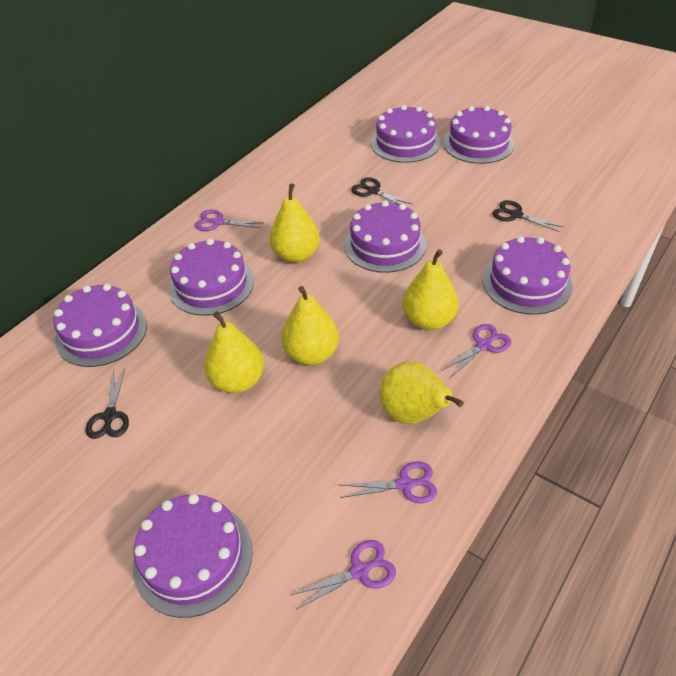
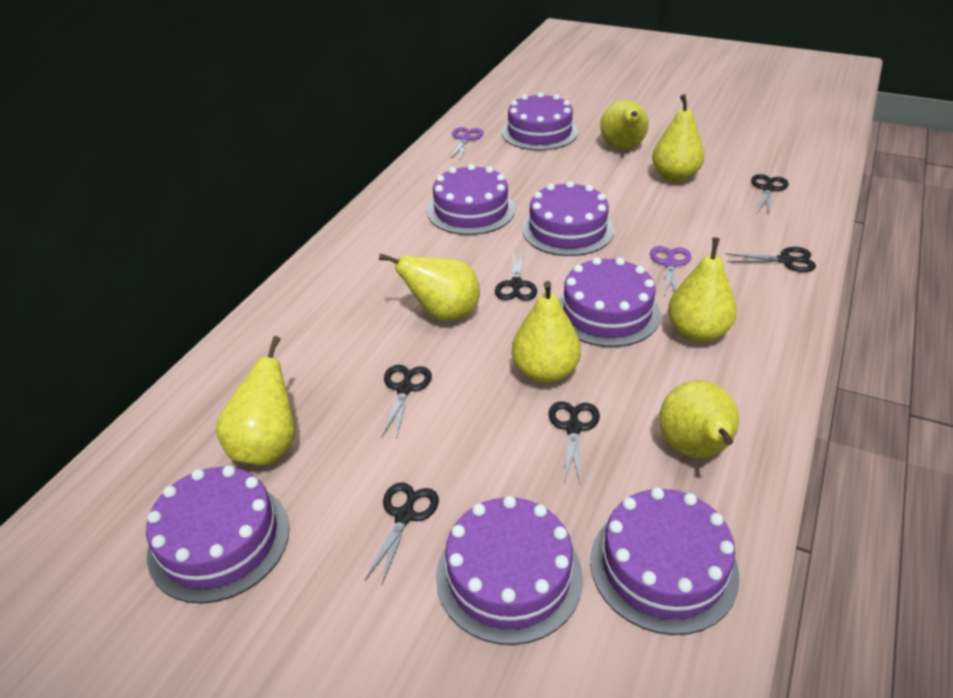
black scissors: [86,369,129,439] [351,177,412,204] [493,200,563,232] = 3 -> [365,482,439,586] [382,365,432,440] [495,250,537,301] [548,401,600,486] [726,247,816,272] [751,174,789,213] = 6
purple scissors: [195,210,264,231] [291,540,396,609] [340,462,437,503] [441,324,511,378] = 4 -> [451,127,484,160] [650,246,691,295] = 2
yellow pear: [204,311,264,393] [270,183,320,263] [281,286,339,365] [380,361,464,424] [402,249,459,330] = 5 -> [216,336,295,465] [379,253,480,321] [512,281,581,383] [600,100,649,149] [652,94,705,182] [659,380,739,458] [668,238,737,342] = 7

